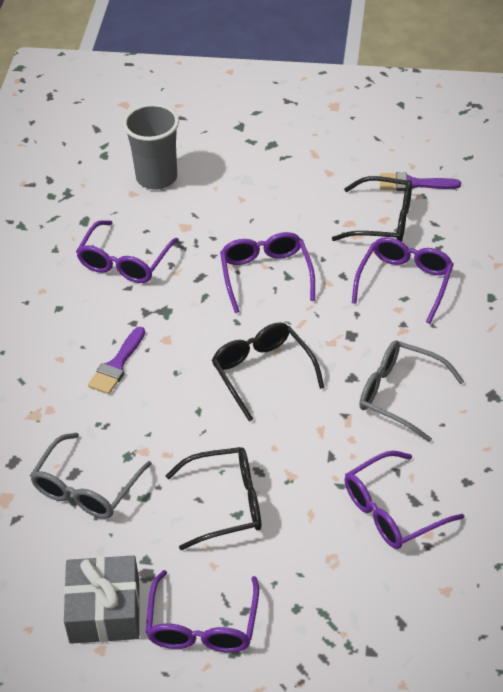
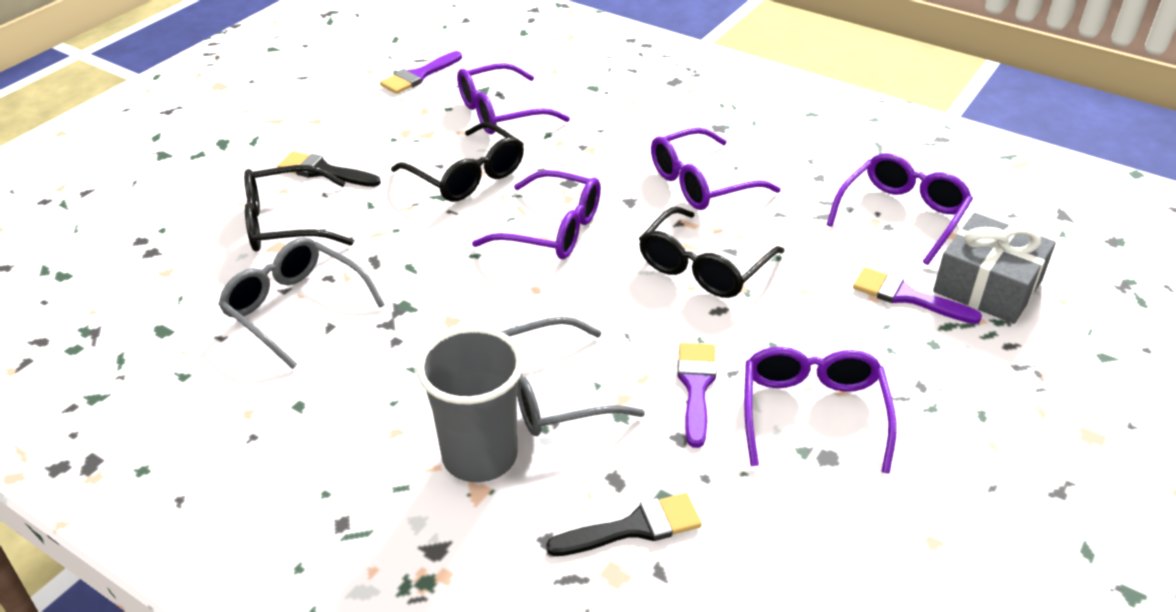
black brush: none = 0 -> [277,151,381,187] [546,493,702,556] = 2
purple brush: [88,327,145,394] [380,172,461,191] = 2 -> [380,51,462,94] [678,343,716,448] [853,267,982,324] = 3

